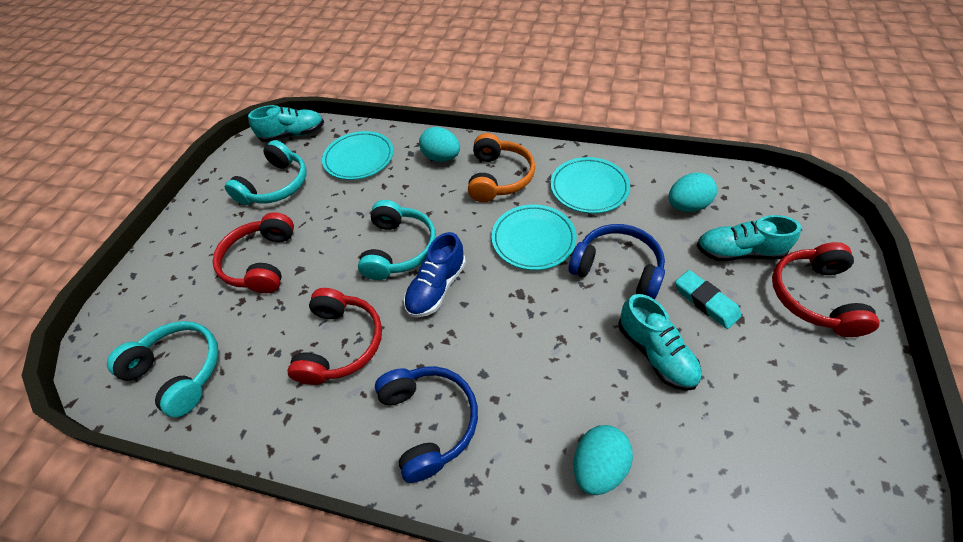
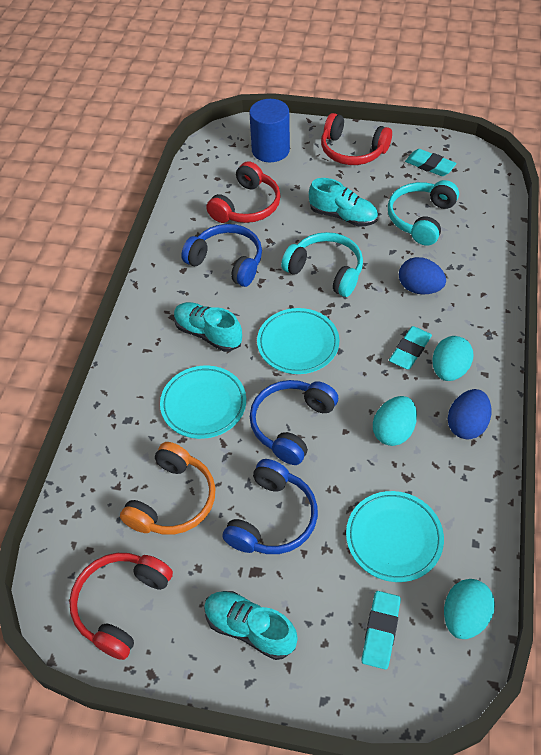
blue cylinder: none = 0 -> [249,99,290,162] = 1
blue egg: none = 0 -> [399,257,446,294] [448,389,492,439] = 2
blue headphones: [375,366,478,483] [569,224,665,299] = 2 -> [181,224,262,287] [223,459,318,554] [250,380,338,465] = 3
blue shoe: [404,232,466,318] = 1 -> none = 0
turquoise eraser: [675,270,741,329] = 1 -> [362,591,401,669] [389,326,432,369] [405,149,456,176] = 3
turquoise headphones: [107,321,219,417] [225,140,307,205] [358,200,436,280] = 3 -> [281,232,363,297] [388,180,459,246] = 2

